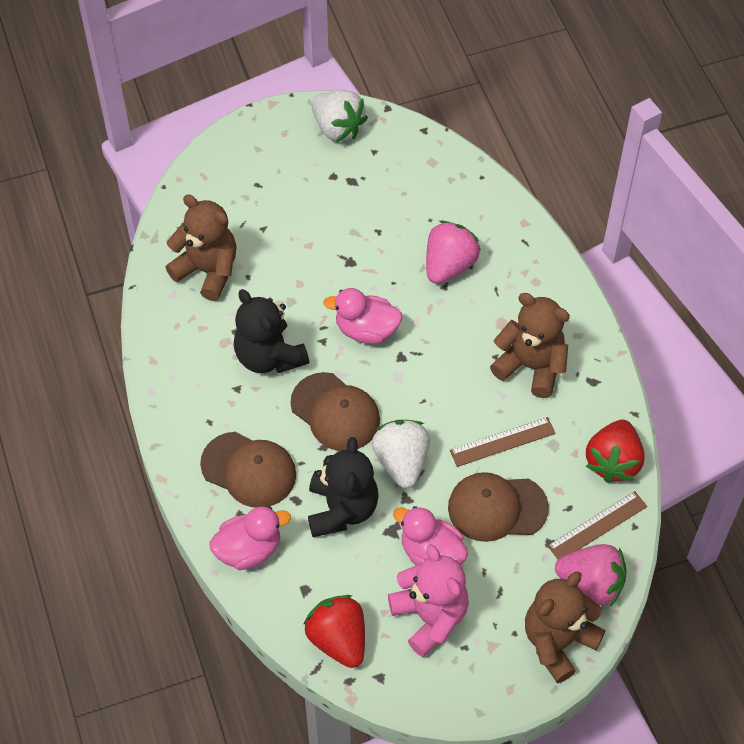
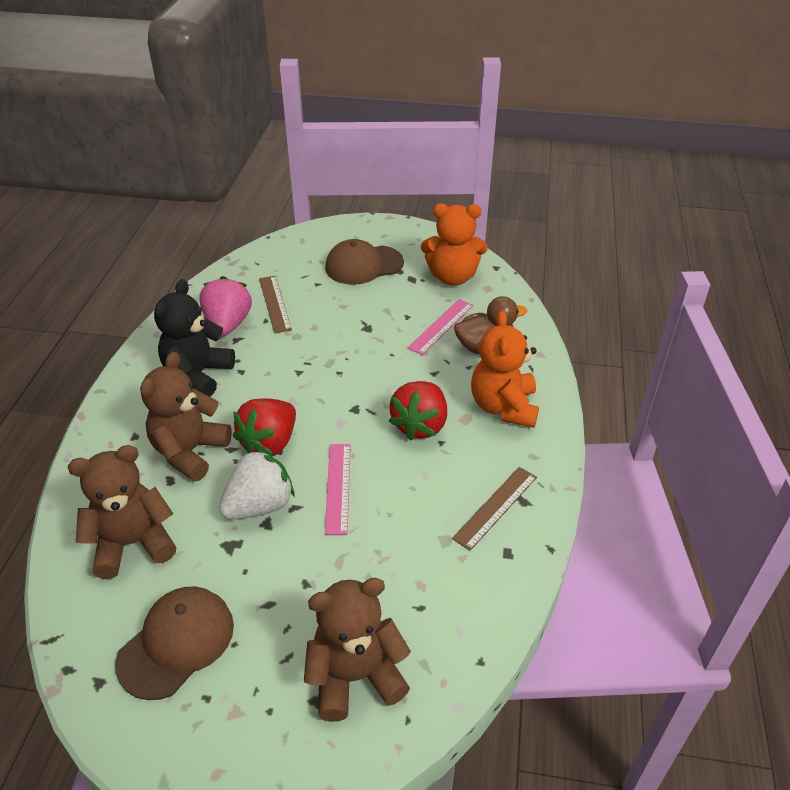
black teddy bear: [234,289,309,373] [308,437,379,537] = 2 -> [154,279,235,397] = 1
brown cap: [200,432,296,508] [290,372,380,451] [448,472,549,542] = 3 -> [115,587,234,700] [325,239,404,285] = 2
brown duck: none = 0 -> [454,296,527,354] = 1
orange teddy bear: none = 0 -> [421,204,488,286] [471,311,539,428] = 2
pink duck: [209,506,291,570] [323,288,402,344] [393,506,468,565] = 3 -> none = 0
pink ruler: none = 0 -> [325,444,351,535] [408,299,473,355] = 2
pink strawberry: [426,220,481,284] [555,544,626,607] = 2 -> [199,276,252,337] = 1
pink teddy bear: [388,544,469,657] = 1 -> none = 0
white strawberry: [311,90,368,142] [372,420,430,488] = 2 -> [219,448,294,519] = 1

